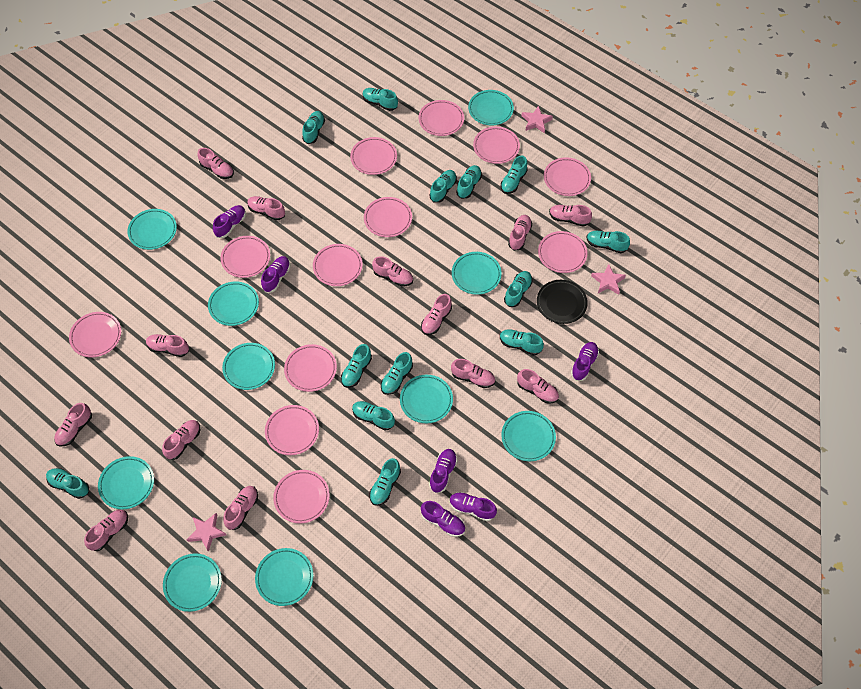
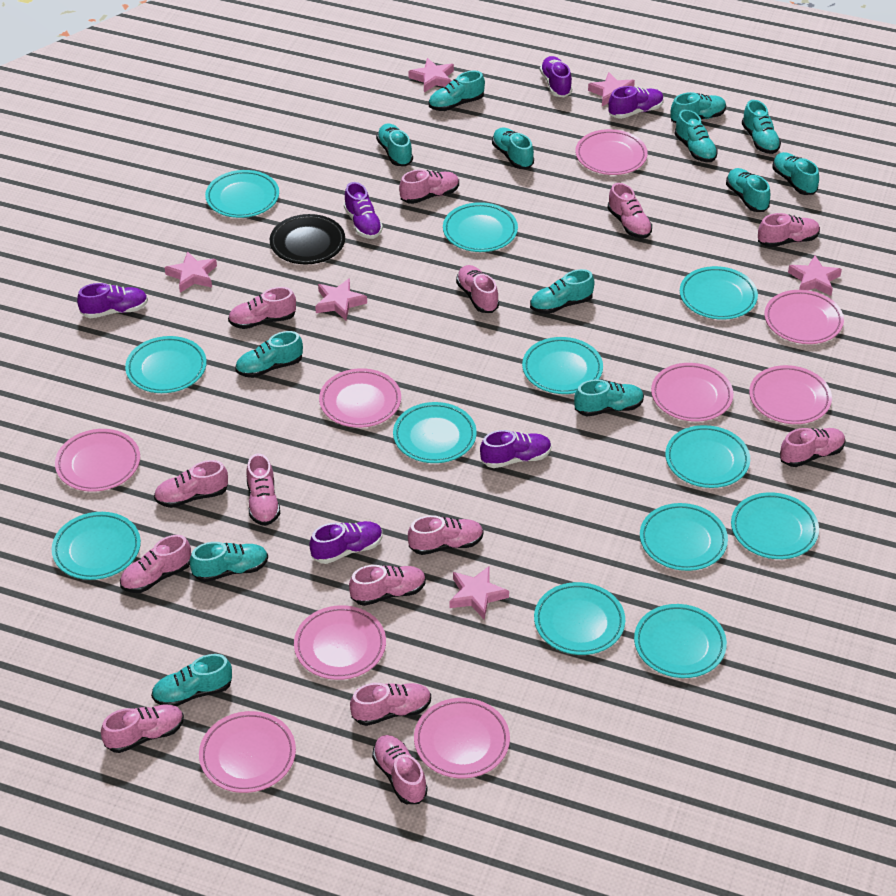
pink plate: [69,312,121,357] [221,236,270,278] [265,405,319,455] [273,470,330,523] [284,344,337,392] [313,244,363,286] [350,137,397,175] [364,197,412,237] [419,100,464,136] [473,126,520,164] [538,231,588,273] [544,157,591,196] = 12 -> [55,429,140,492] [199,711,296,793] [294,605,386,680] [319,368,401,428] [414,698,510,778] [575,129,648,175] [651,363,733,422] [749,365,832,424] [764,290,844,344] = 9
pink shoe: [54,403,92,447] [84,510,128,551] [146,334,189,357] [162,420,200,460] [198,148,234,179] [223,486,258,530] [247,196,285,221] [372,256,413,287] [421,294,452,335] [451,359,495,388] [508,215,532,251] [517,369,559,404] [549,205,592,227] = 13 -> [101,704,184,753] [120,535,191,593] [154,460,228,508] [228,287,296,329] [247,454,280,526] [349,565,426,606] [350,683,431,726] [372,735,428,804] [399,169,459,204] [408,515,484,555] [456,265,499,313] [607,183,652,238] [758,213,820,247] [780,428,846,467] = 14
pink star: [187,513,226,552] [522,106,553,133] [591,264,626,295] = 3 -> [165,251,217,293] [315,278,367,320] [409,58,454,92] [449,566,509,620] [588,72,635,106] [788,255,842,296] = 6
turquoise plate: [98,456,154,509] [127,209,177,250] [163,553,222,612] [208,281,259,326] [222,343,275,390] [255,548,314,606] [400,375,453,423] [452,252,502,295] [468,90,514,126] [501,411,556,461] = 10 -> [52,512,141,580] [125,336,207,393] [205,170,279,218] [393,402,477,463] [443,202,518,252] [522,337,603,394] [534,582,625,655] [634,604,727,678] [640,503,728,571] [665,425,750,488] [680,266,758,320] [731,492,819,559] = 12

